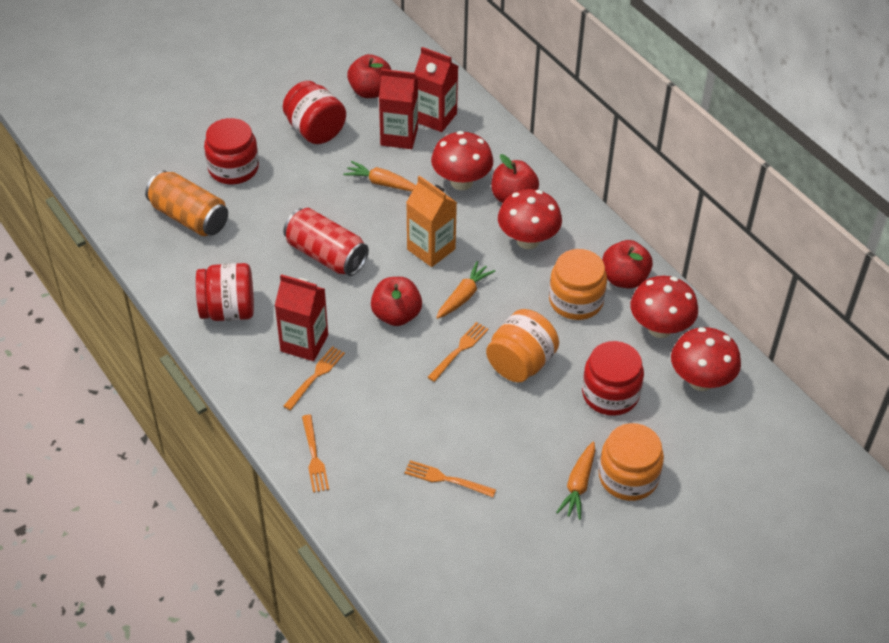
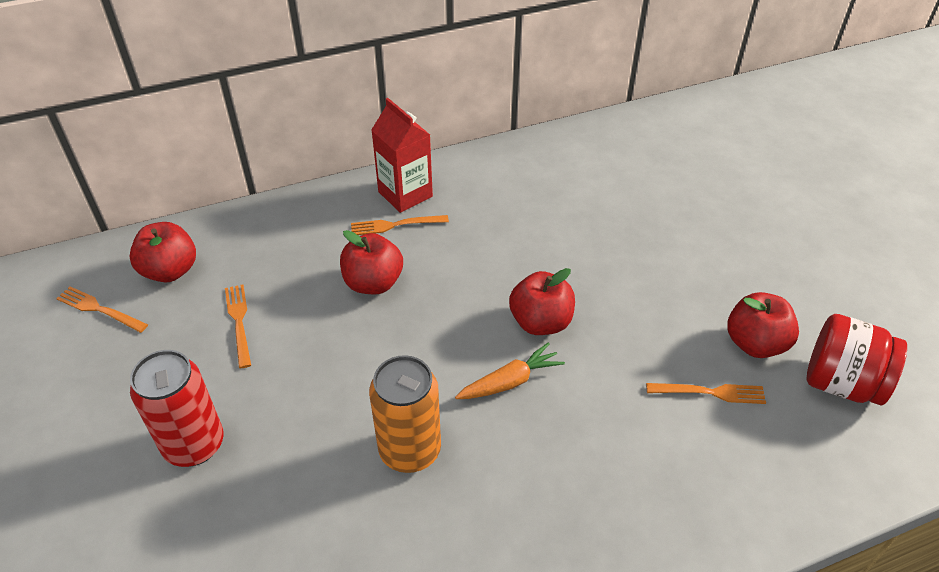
orange carrot: [343,161,416,191] [436,261,495,319] [556,442,595,520] = 3 -> [455,342,565,399] = 1
orange carton: [406,176,457,267] = 1 -> none = 0
orange jar: [486,309,559,383] [549,249,607,320] [599,423,664,501] = 3 -> none = 0
red carton: [275,274,328,361] [379,69,418,149] [414,47,458,132] = 3 -> [371,98,433,213] = 1
red jar: [196,263,254,321] [204,118,259,184] [283,81,346,144] [582,341,644,416] = 4 -> [807,314,907,405] = 1
red mushroom: [431,131,494,190] [498,189,562,249] [630,276,698,338] [671,327,741,391] = 4 -> none = 0

